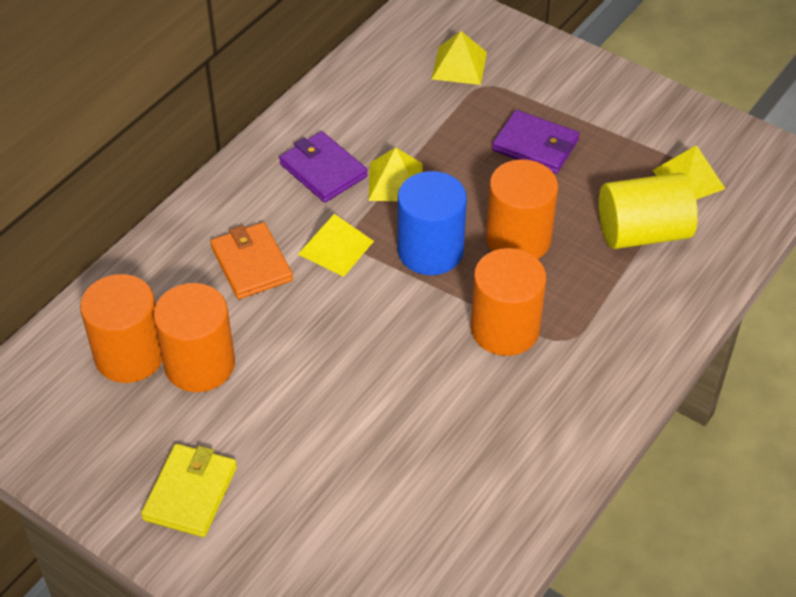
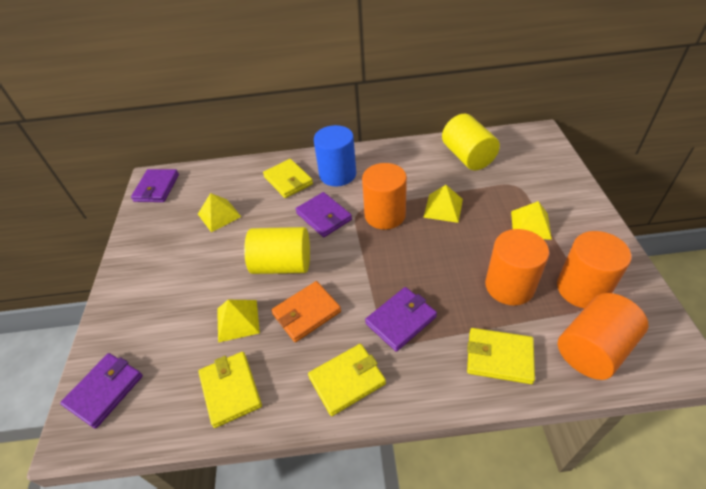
purple wallet: [279,131,368,202] [492,110,580,174] = 2 -> [60,353,143,429] [131,169,179,202] [296,192,352,237] [365,287,437,352] = 4
yellow cylinder: [599,172,698,249] = 1 -> [244,227,310,274] [442,114,500,170] = 2
yellow wallet: [141,444,237,537] = 1 -> [198,352,262,428] [263,159,313,198] [308,344,386,416] [467,328,535,384] = 4

